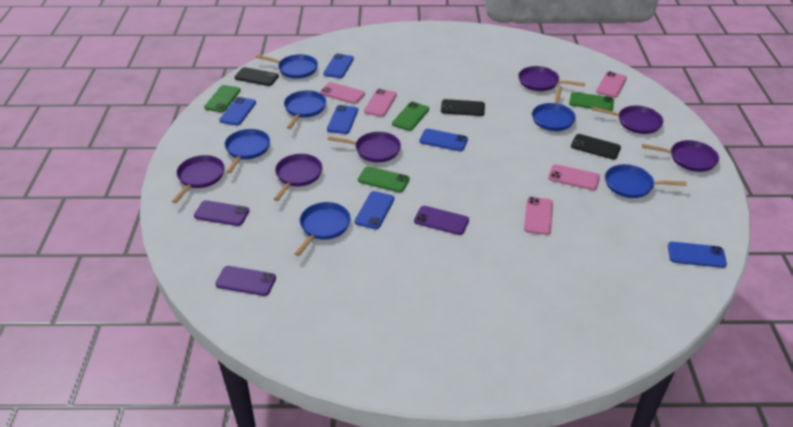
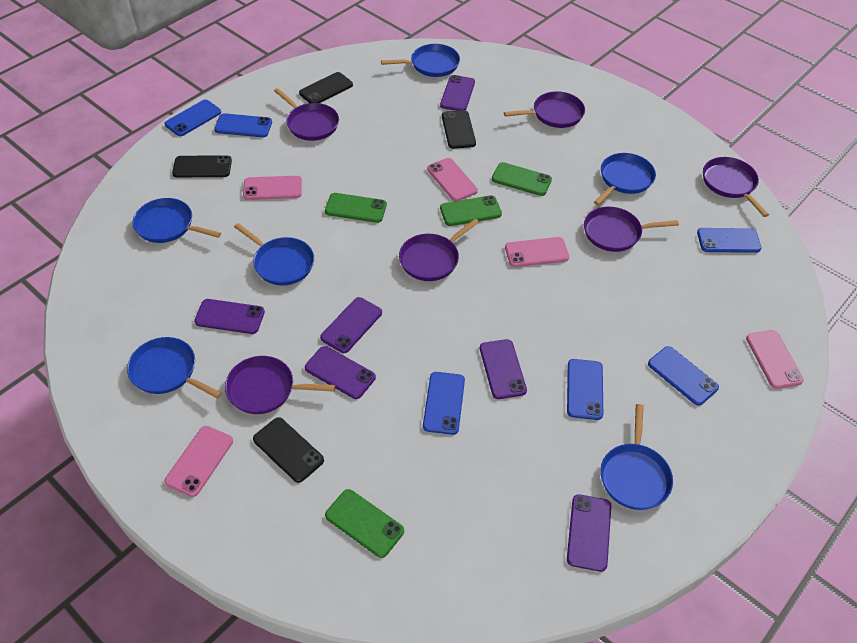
black phone: [234,67,279,86] [441,99,485,116] [571,134,621,160] = 3 -> [172,155,232,177] [253,417,324,483] [299,72,353,103] [442,110,476,149] = 4
purple phone: [194,200,249,226] [215,266,276,296] [414,206,469,235] = 3 -> [194,299,265,334] [305,346,376,399] [320,297,382,353] [440,75,475,111] [480,339,527,399] [567,494,611,572] = 6

